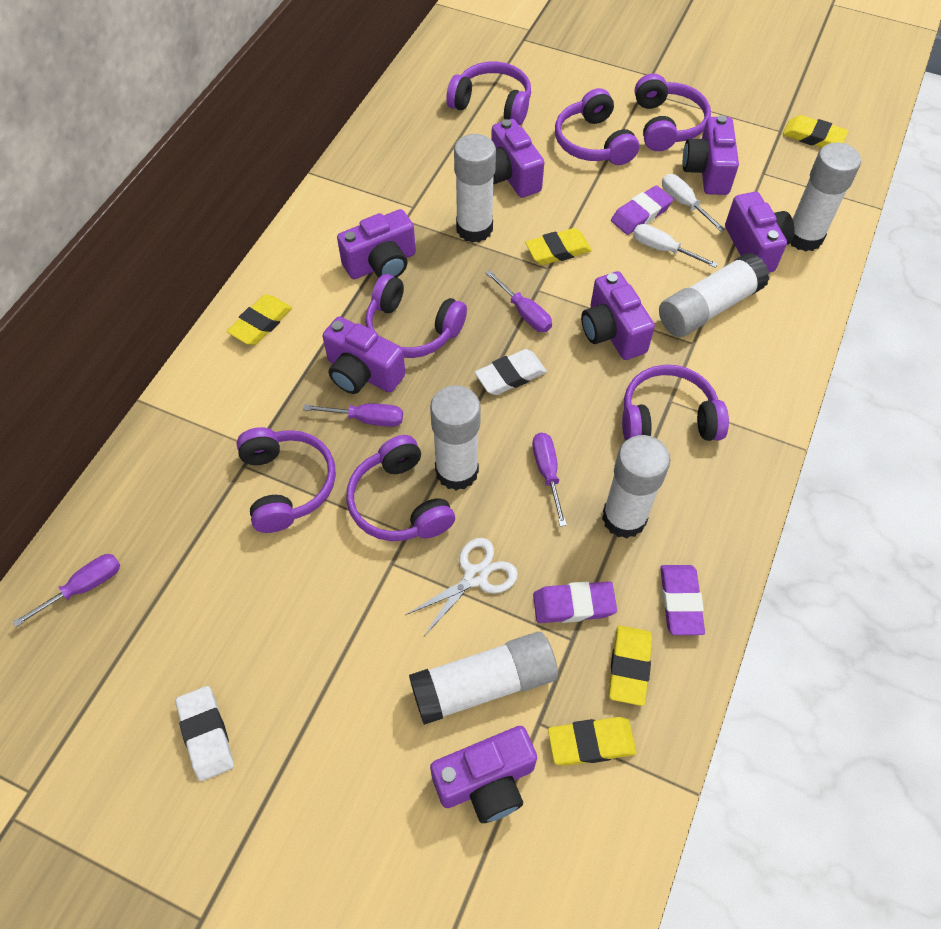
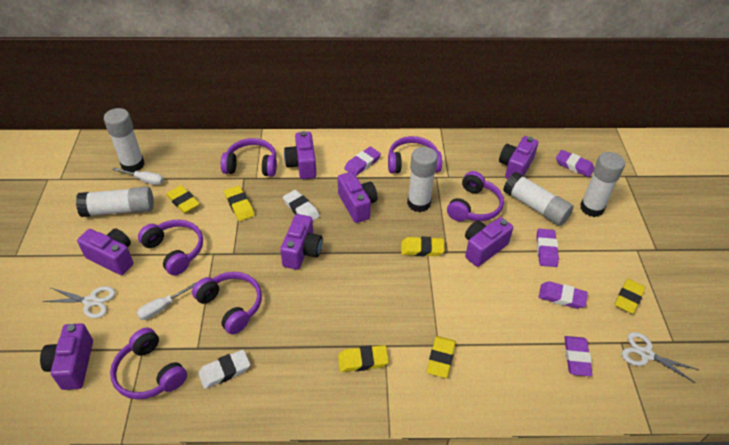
purple eraser: [533,581,617,623] [611,185,673,235] [660,565,705,635] = 3 -> [344,147,381,176] [536,229,559,267] [539,281,588,309] [556,150,594,177] [564,336,593,376] = 5
purple headphones: [236,427,336,533] [346,435,455,541] [365,274,467,358] [446,61,531,125] [555,88,639,165] [622,365,729,441] [635,74,711,151] = 7 -> [110,327,187,399] [138,220,203,276] [192,272,262,335] [221,138,277,177] [388,136,442,173] [447,171,504,221] = 6
purple screwdriver: [13,554,121,627] [303,404,403,427] [486,270,552,332] [532,433,567,527] = 4 -> none = 0
white glue stick: [409,632,558,725] [430,385,481,491] [454,134,496,243] [602,435,670,539] [659,253,769,337] [791,142,861,252] = 6 -> [76,187,154,217] [104,108,145,172] [407,147,438,212] [503,172,574,226] [580,152,625,217] = 5
white scissors: [406,538,518,636] = 1 -> [42,286,115,318] [622,332,699,383] = 2
yellow eraser: [227,295,292,345] [525,228,592,265] [548,717,637,766] [609,625,652,706] [783,115,848,148] = 5 -> [166,185,200,213] [224,186,255,221] [338,345,389,372] [401,237,445,256] [427,336,456,378] [615,279,646,314] = 6

